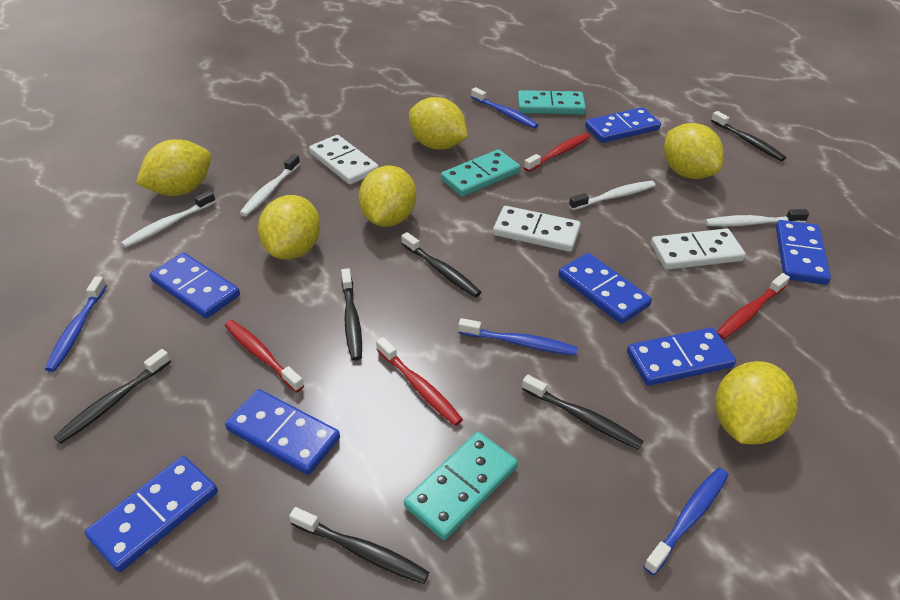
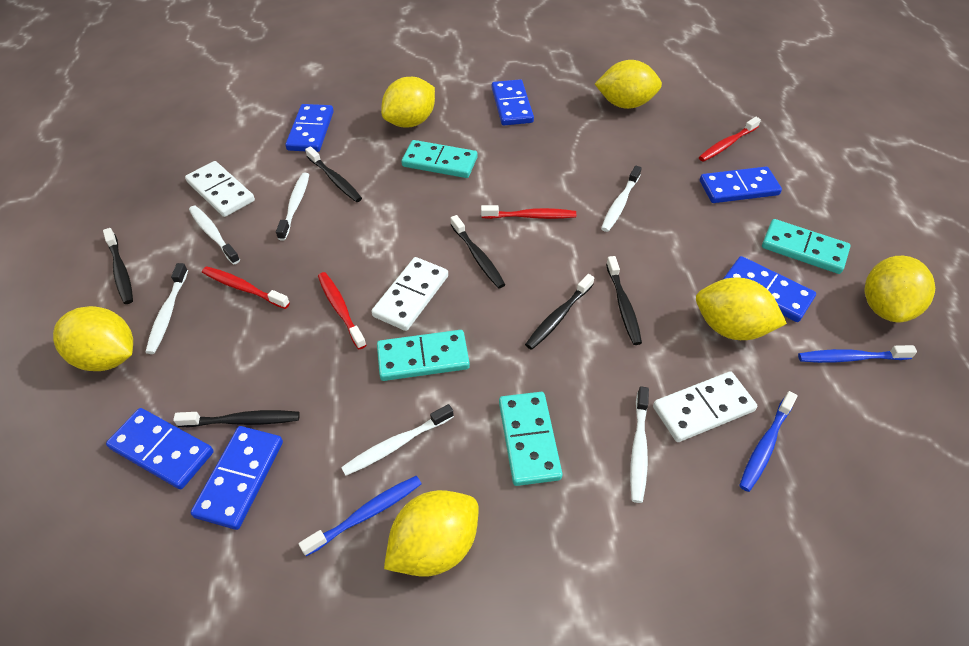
blue domino: [85,456,218,572] [150,253,240,318] [225,389,340,475] [558,253,652,324] [585,107,661,143] [627,327,736,386] [776,220,831,285] = 7 -> [106,408,214,489] [191,426,283,530] [285,104,334,152] [492,79,534,125] [700,167,782,203] [723,256,816,322] = 6
blue toothbrush: [45,276,107,372] [458,318,578,356] [471,87,538,129] [643,468,729,575] = 4 -> [299,476,421,556] [739,391,798,492] [798,345,917,363] = 3
turquoise domino: [404,432,518,540] [441,149,520,197] [518,90,586,114] = 3 -> [377,330,470,381] [401,140,477,178] [499,392,563,486] [762,219,851,274] = 4
white toothbrush: [121,190,216,248] [240,154,300,217] [569,181,656,210] [705,209,809,226] = 4 -> [145,263,188,354] [189,206,240,264] [276,173,309,241] [341,404,454,476] [601,165,642,232] [630,386,649,503] = 6

